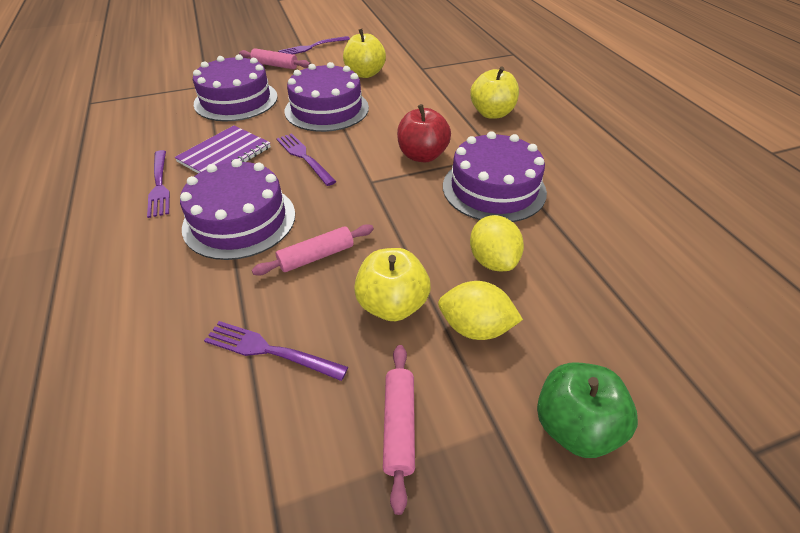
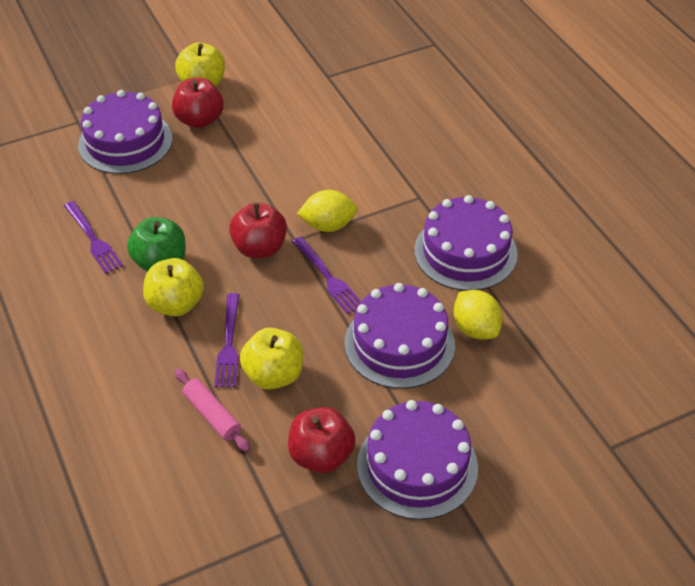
pink rolling pin: [239,48,310,69] [252,224,374,275] [383,345,415,515] = 3 -> [175,369,250,452] = 1
purple fork: [147,150,170,218] [204,321,348,381] [277,133,337,186] [278,36,350,54] = 4 -> [64,201,123,274] [214,293,239,387] [292,237,361,314] = 3
purple notebook: [174,125,271,173] = 1 -> none = 0
red apple: [397,104,451,163] = 1 -> [172,78,224,128] [229,203,287,258] [288,407,356,473] = 3

